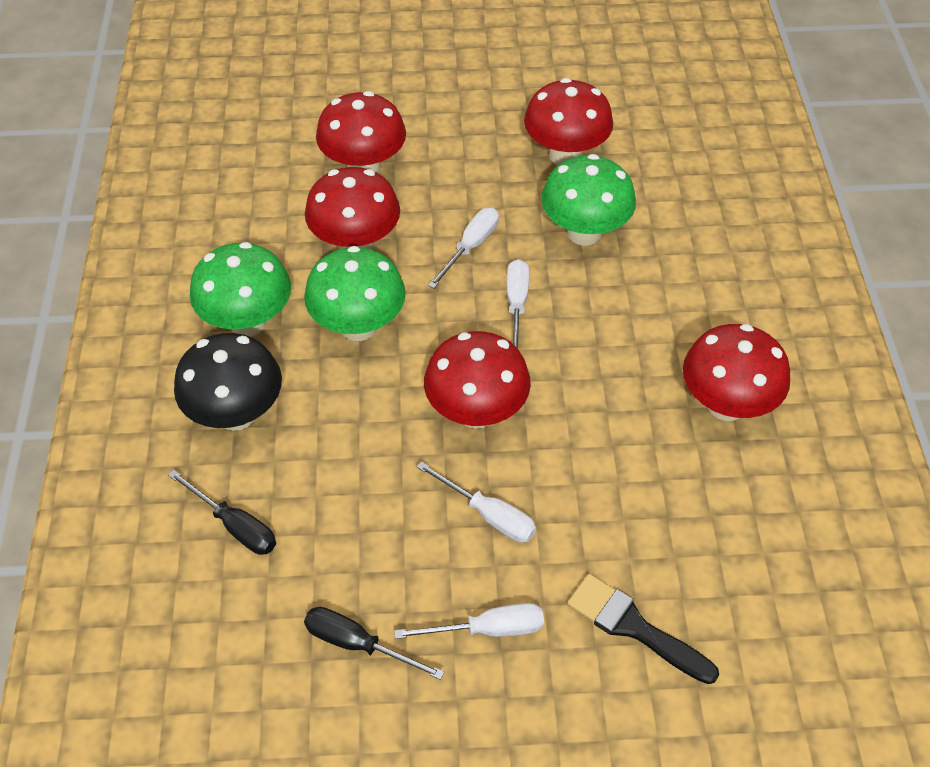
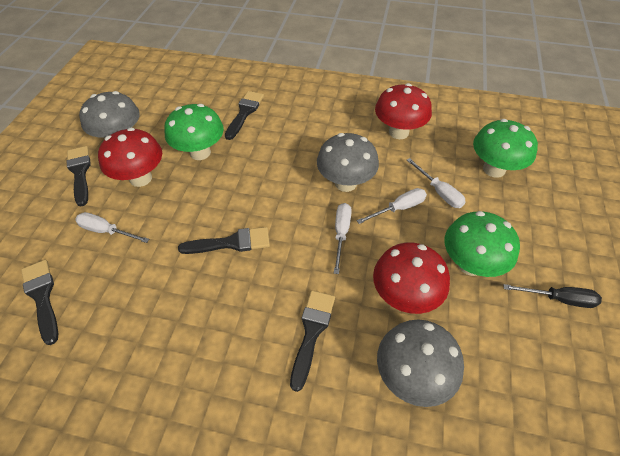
black brush: [567,574,719,684] = 1 -> [21,260,58,345] [67,146,91,206] [178,227,270,254] [225,91,264,140] [290,290,335,392] = 5
black mushroom: [174,333,282,431] = 1 -> none = 0
black screwdriver: [168,470,276,555] [304,607,445,680] = 2 -> [503,284,602,308] = 1
grey mushroom: none = 0 -> [79,91,140,137] [317,133,379,192] [377,320,464,407] = 3
red mushroom: [305,167,400,250] [316,91,406,173] [424,331,531,429] [524,78,613,165] [683,324,790,421] = 5 -> [98,128,162,187] [373,242,450,314] [375,83,432,139] = 3

